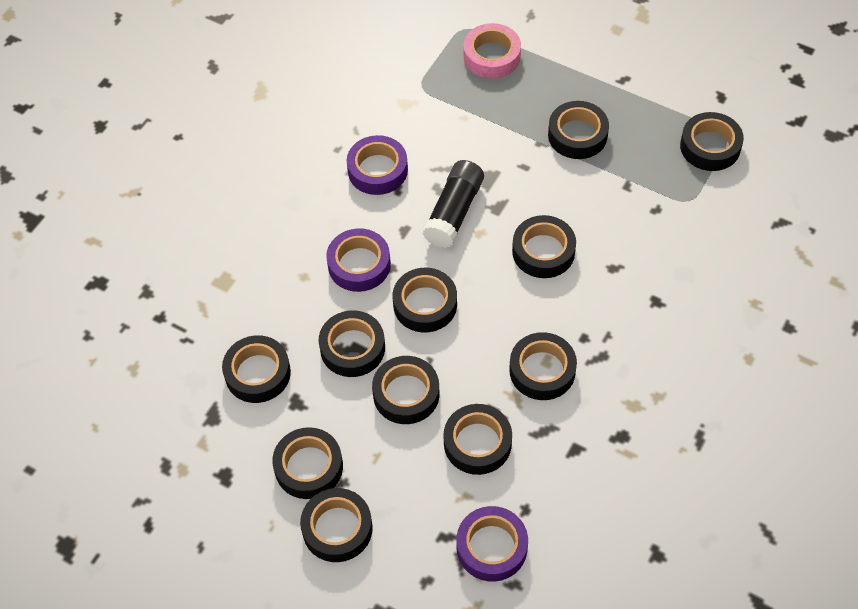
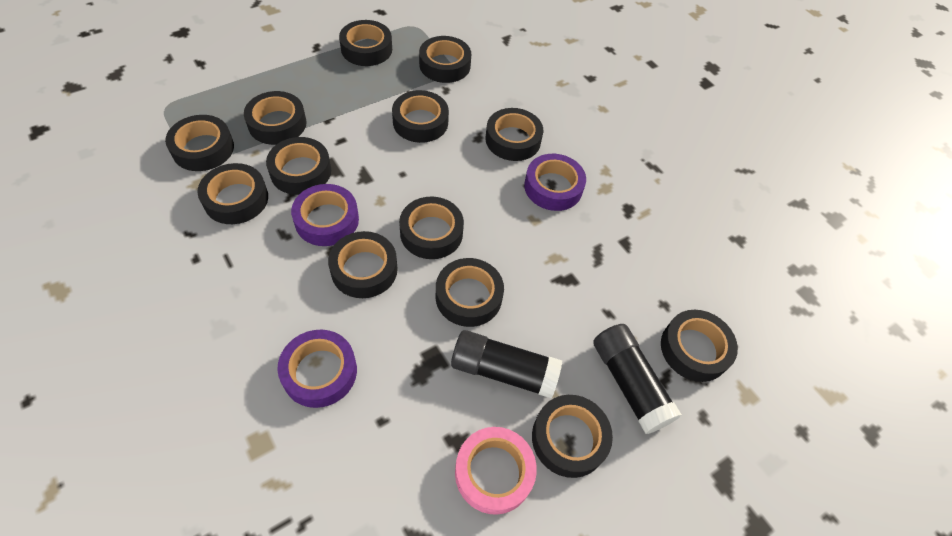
black glue stick: [423,160,484,248] = 1 -> [451,330,562,398] [593,324,682,434] = 2
black tape: [222,335,291,403] [272,427,343,499] [300,488,373,562] [319,310,385,377] [372,356,440,424] [393,268,457,333] [444,404,512,475] [509,332,577,400] [512,215,576,278] [548,101,609,159] [680,112,744,171] = 11 -> [165,115,234,171] [198,163,268,224] [244,91,306,145] [266,137,331,195] [328,231,398,298] [339,20,392,66] [392,90,449,143] [399,197,464,259] [419,36,471,83] [436,258,504,327] [486,108,543,161] [532,395,613,478] [661,310,738,382] = 13

